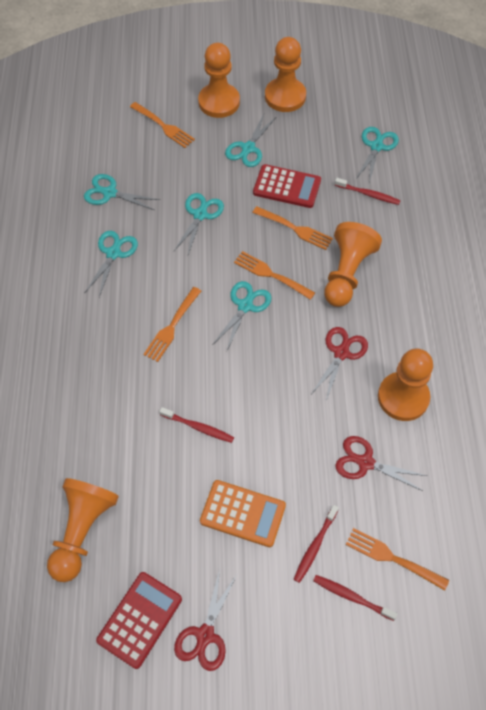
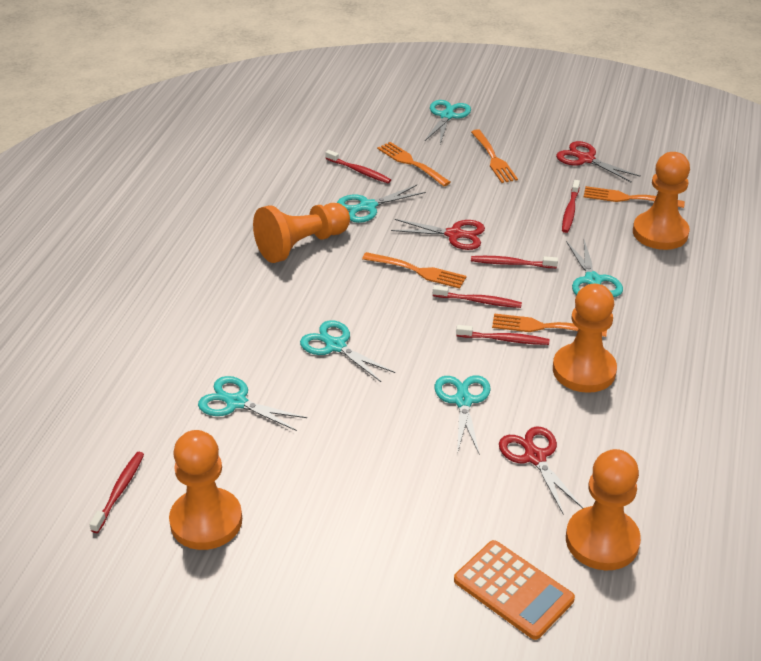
red calculator: [96,572,182,669] [253,164,321,208] = 2 -> none = 0
red toothbrush: [159,407,234,443] [294,505,339,583] [313,575,397,621] [335,178,401,205] = 4 -> [89,452,144,533] [325,150,391,183] [433,285,522,308] [456,325,550,345] [471,256,558,268] [562,180,580,233] = 6

